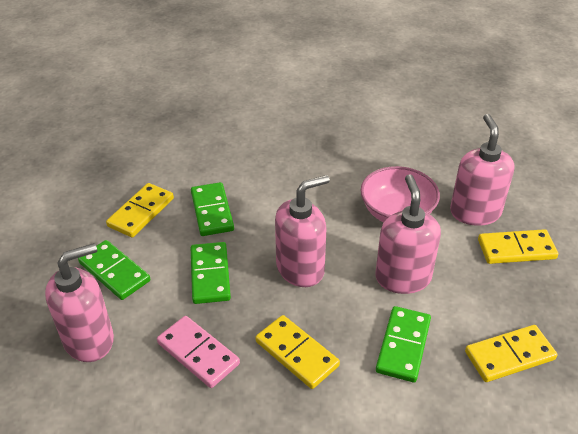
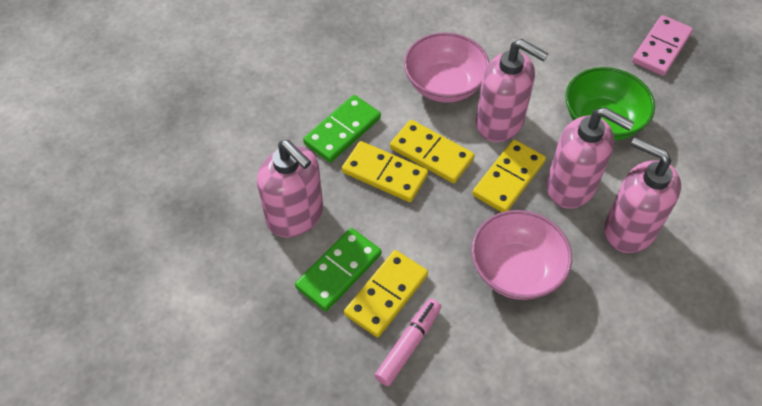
green bowl: none = 0 -> [565,67,655,141] = 1
green domino: [78,240,150,300] [191,182,234,236] [191,242,231,304] [376,306,431,382] = 4 -> [295,228,381,311] [303,95,381,162] = 2
pink bowl: [360,166,440,222] = 1 -> [404,32,489,103] [471,210,572,300] = 2
pink marker: none = 0 -> [374,299,441,386] = 1

